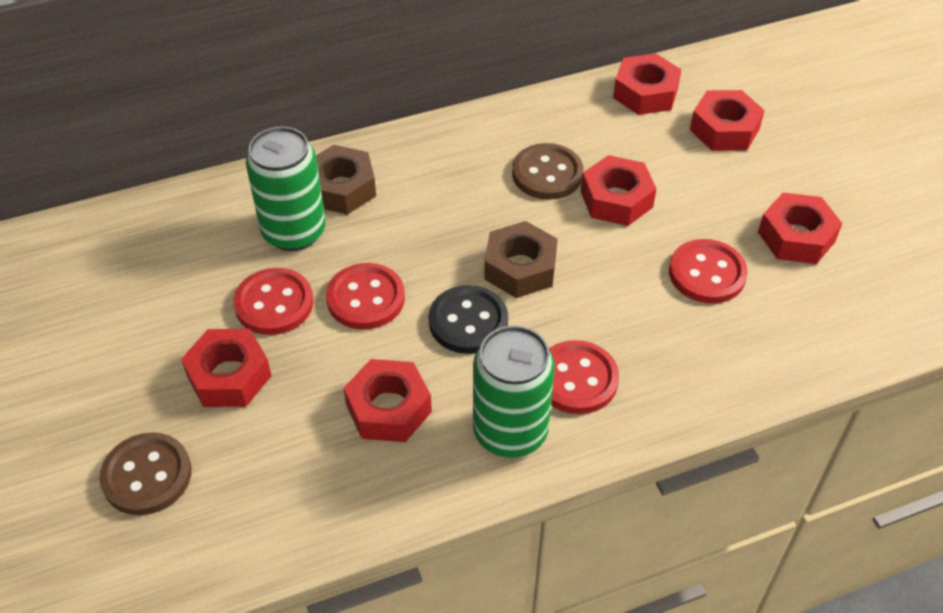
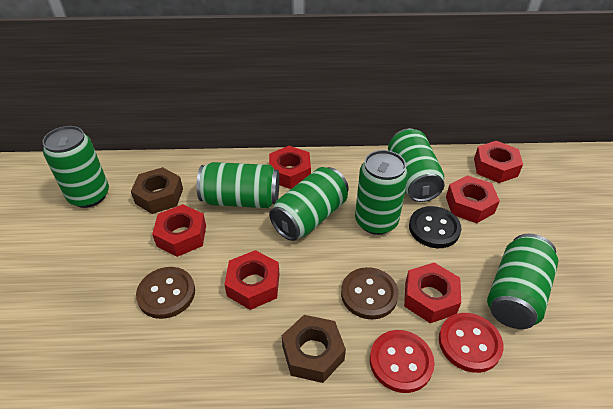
green can: [246,127,326,251] [473,325,555,458] = 2 -> [42,126,109,208] [197,162,279,208] [269,167,349,241] [355,150,408,235] [388,128,444,202] [487,234,558,329] = 6
red button: [233,268,313,335] [326,263,405,330] [549,340,619,414] [669,239,748,304] = 4 -> [370,330,435,393] [439,313,504,373] = 2

